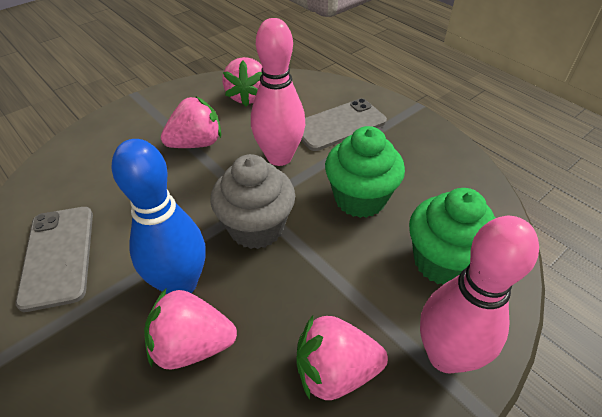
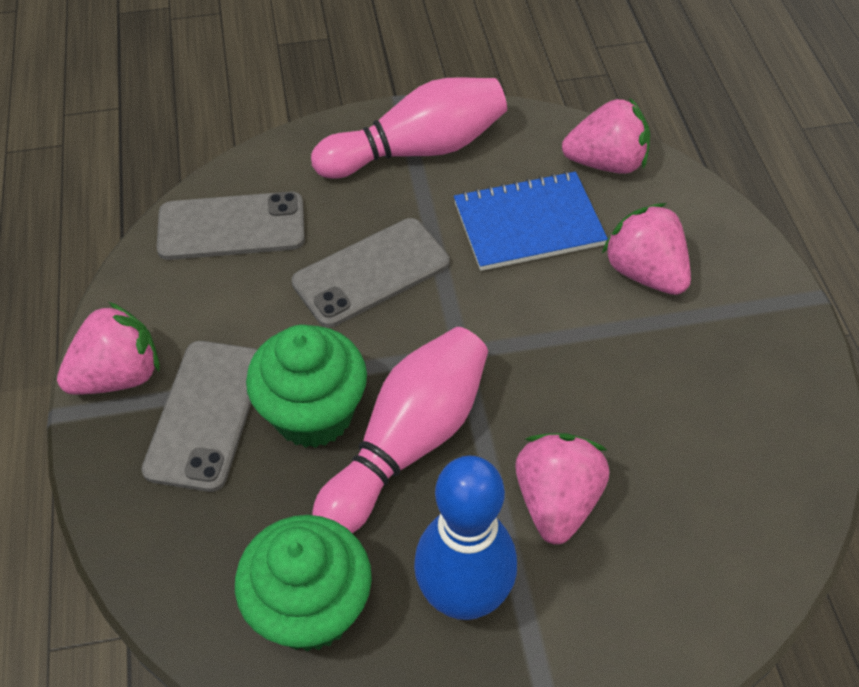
blue notebook: none = 0 -> [454,171,608,271] = 1
grey cupcake: [210,154,295,249] = 1 -> none = 0
grey phone: [15,207,93,312] [301,98,387,151] = 2 -> [141,341,258,492] [157,191,305,260] [292,218,449,328] = 3

